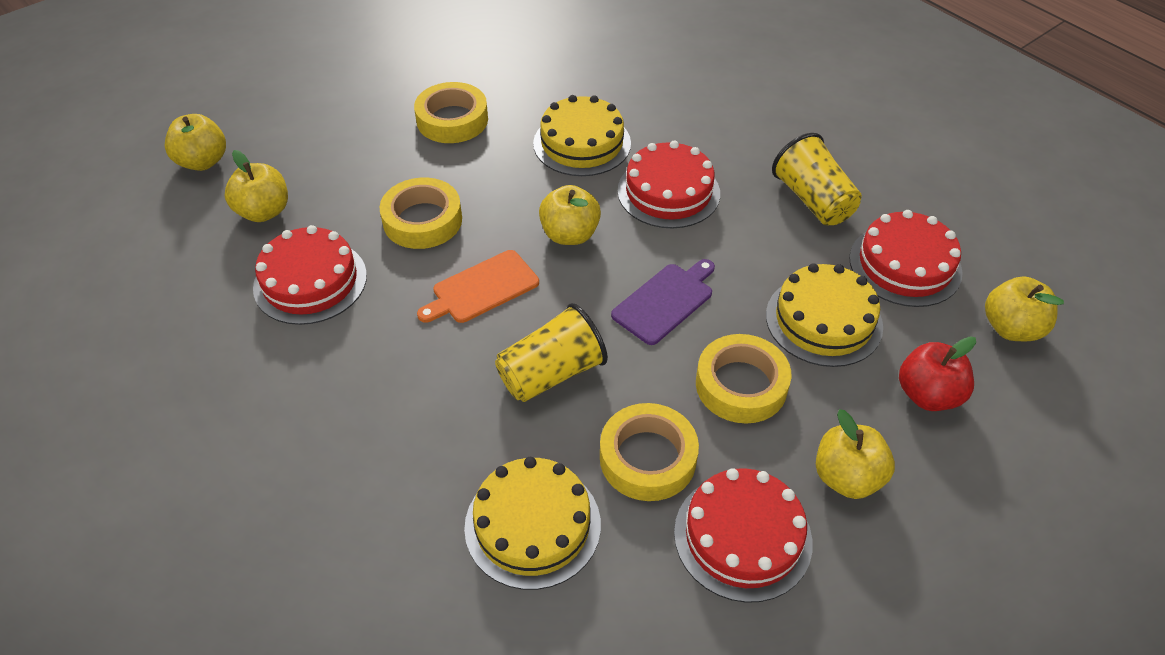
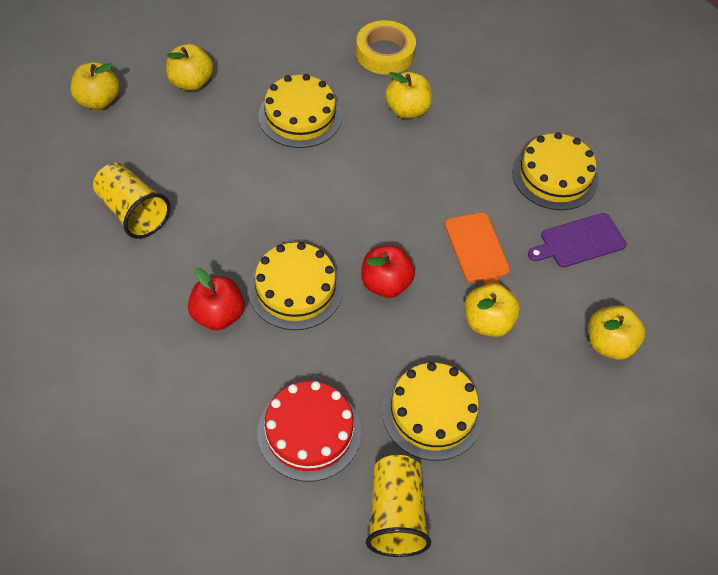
red apple: [899,336,976,411] = 1 -> [188,268,244,330] [361,245,415,298] = 2
red cake: [253,225,367,325] [617,141,720,228] [674,468,813,603] [849,210,962,307] = 4 -> [257,381,361,482] = 1
yellow cake: [464,457,601,590] [533,95,631,176] [766,263,883,367] = 3 -> [248,242,343,330] [258,74,342,148] [382,362,484,461] [512,132,598,210] = 4
yellow tape: [380,178,462,249] [414,82,488,143] [600,403,699,501] [696,334,792,423] = 4 -> [356,20,416,75] = 1

